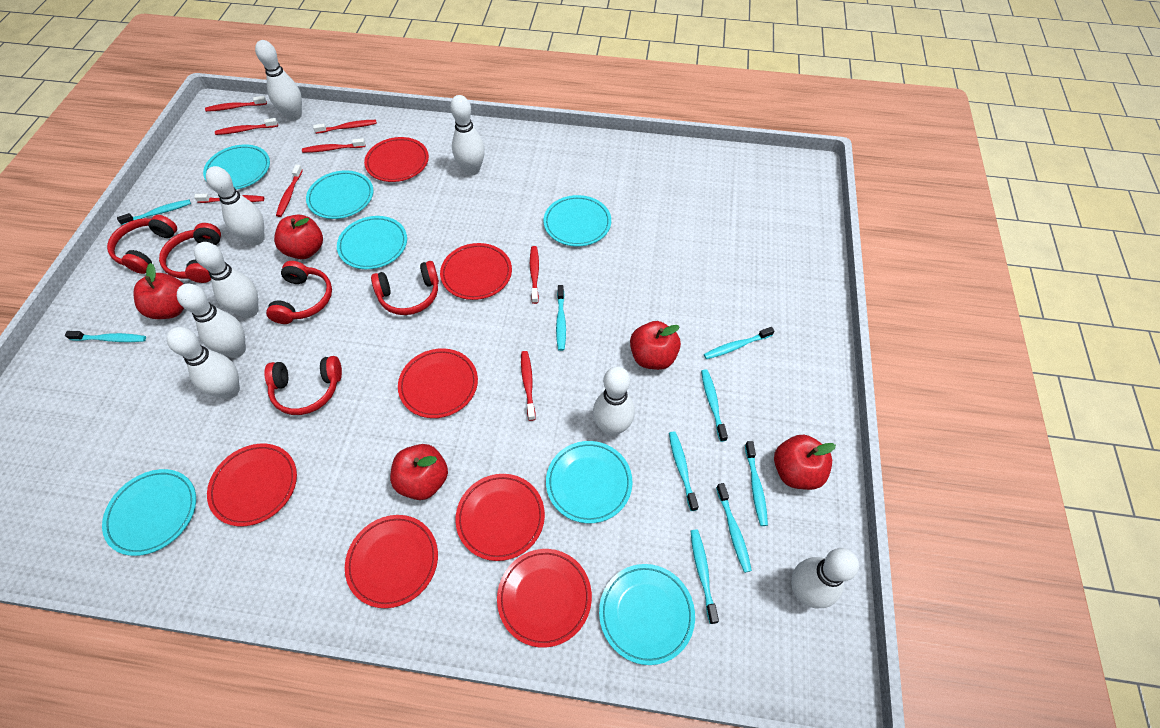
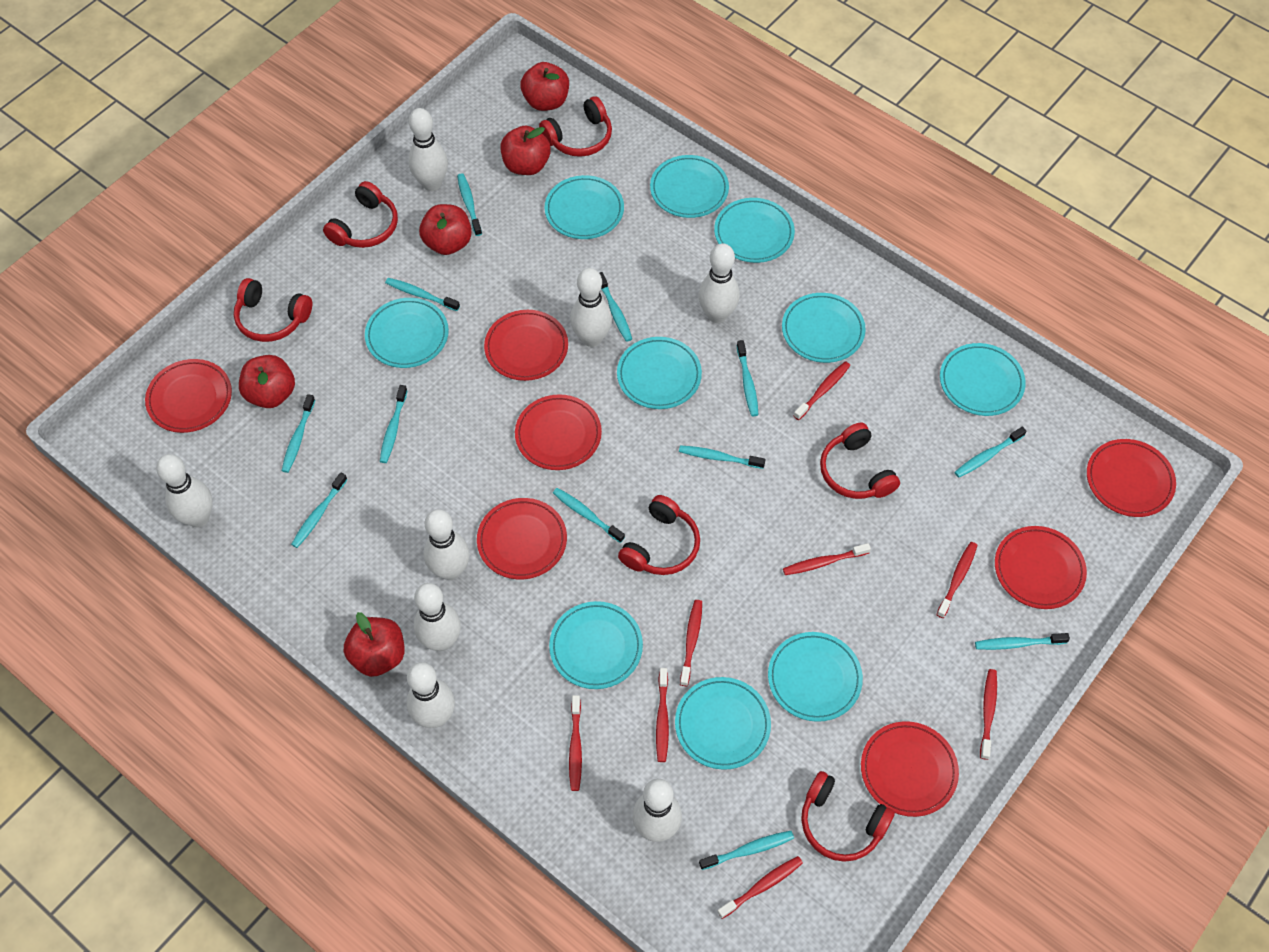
red headphones: [107,215,177,274] [159,223,221,283] [264,356,342,415] [266,261,332,324] [371,261,439,315] = 5 -> [234,278,312,342] [323,181,398,248] [539,96,612,157] [618,495,700,575] [801,771,895,862] [820,422,900,499] = 6
turquoise plate: [102,469,196,556] [203,144,270,190] [306,170,373,219] [337,216,407,269] [543,195,611,246] [546,441,632,523] [599,564,695,665] = 7 -> [365,298,449,368] [545,175,624,239] [549,601,643,689] [617,337,702,409] [650,155,729,218] [675,677,771,770] [714,198,795,263] [768,632,863,722] [782,293,866,363] [940,343,1026,416] = 10
turquoise toothbrush: [65,331,146,342] [117,200,191,225] [556,285,566,351] [669,431,699,511] [691,530,719,624] [701,369,728,442] [704,327,774,359] [716,483,752,573] [745,441,768,526] = 9 -> [282,394,315,473] [291,472,348,548] [380,385,408,463] [385,278,460,311] [457,173,482,236] [553,488,625,543] [599,272,632,342] [679,445,765,469] [699,831,794,870] [737,340,758,416] [955,426,1026,478] [975,633,1070,650] = 12

